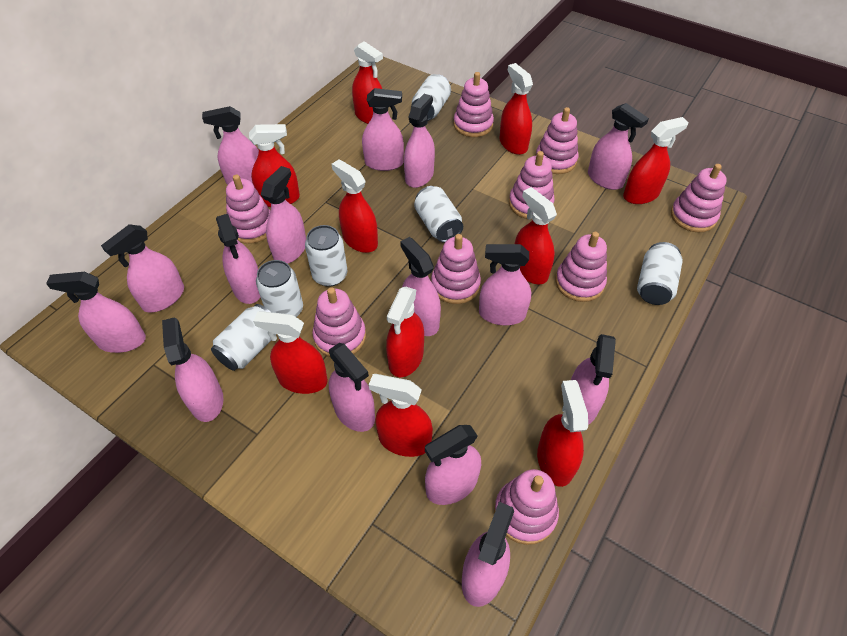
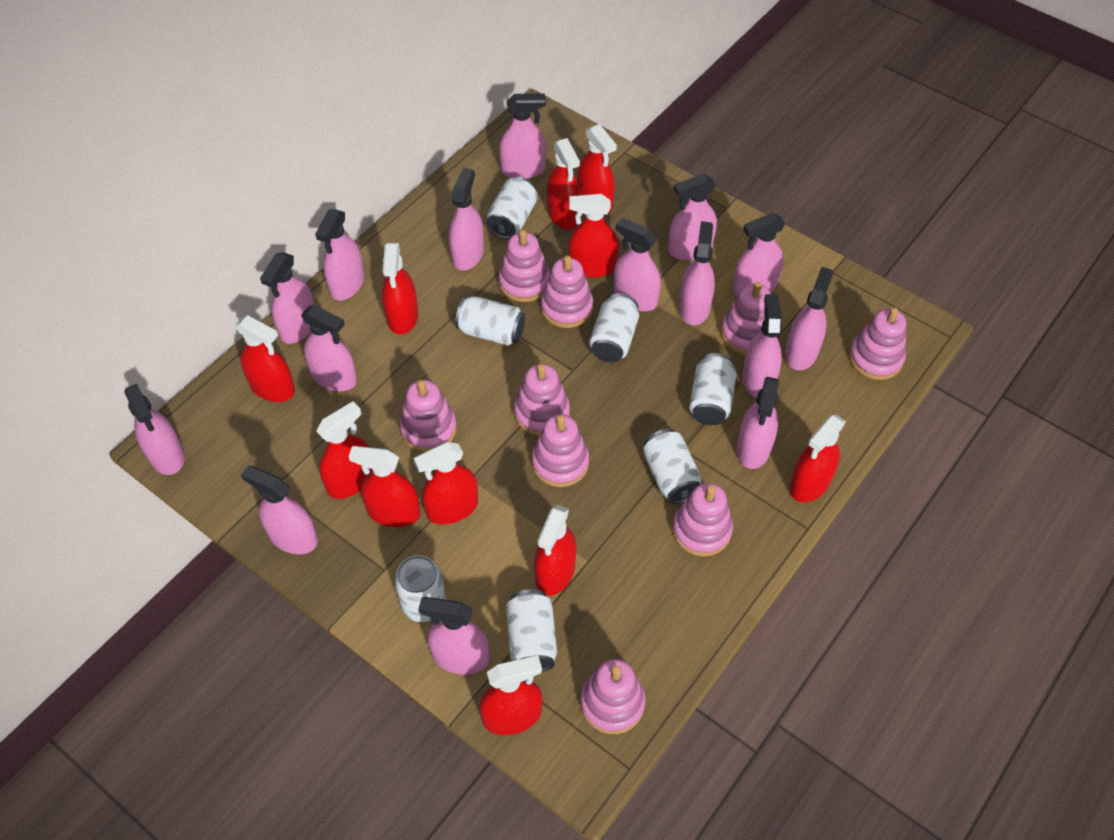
red spray bottle: [249,124,300,207] [253,311,328,394] [332,159,378,253] [352,41,383,124] [369,374,433,457] [386,287,424,377] [499,63,533,155] [515,187,557,284] [537,380,588,487] [623,117,688,204] = 10 -> [235,315,295,402] [316,402,373,499] [349,446,420,527] [382,243,418,335] [414,442,478,525] [479,656,542,735] [534,505,576,596] [547,138,581,230] [568,194,619,278] [577,124,617,215] [789,415,846,502] = 11
white can: [211,304,276,371] [256,260,303,317] [305,225,347,287] [411,74,451,121] [414,186,463,242] [637,242,683,305] = 6 -> [394,555,446,622] [455,296,525,346] [486,177,538,239] [506,589,557,672] [589,293,639,362] [643,429,701,504] [689,353,737,425] = 7

